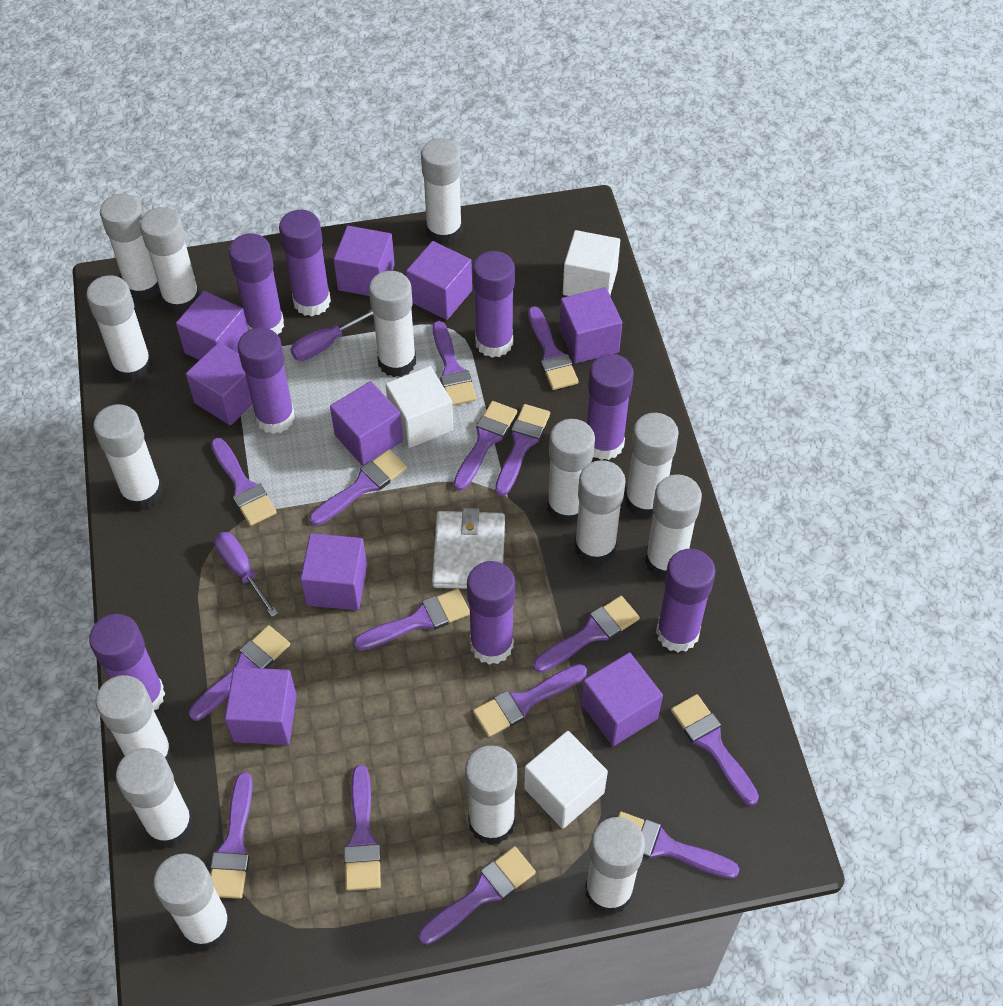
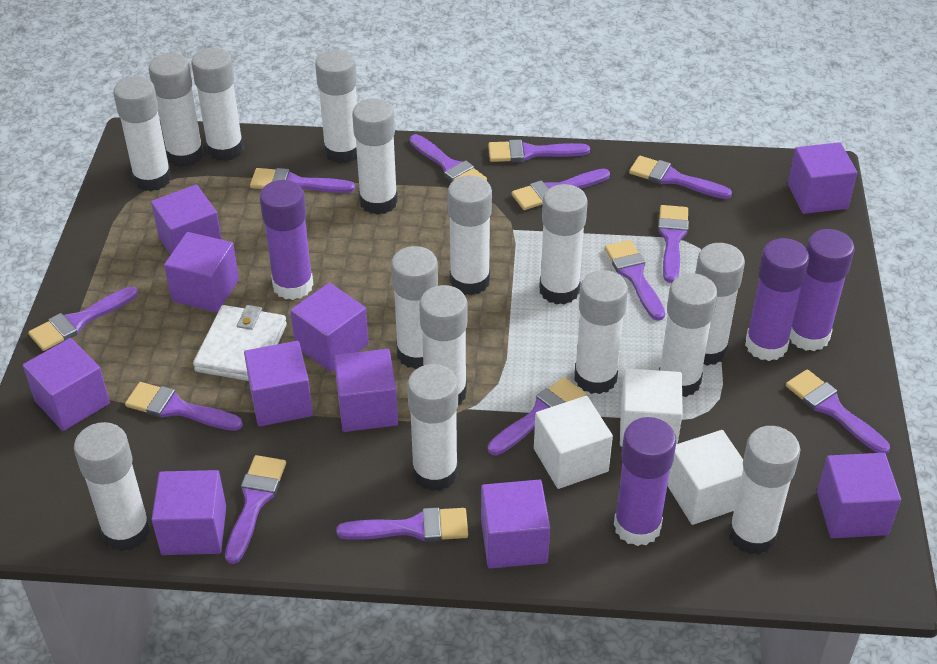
purple brush: [189,625,290,721] [210,772,253,899] [211,438,277,526] [309,450,407,526] [344,765,381,891] [354,589,470,650] [419,846,536,945] [433,321,477,406] [453,401,517,491] [473,664,587,737] [495,404,550,496] [528,306,579,390] [533,596,640,673] [618,812,739,879] [671,694,759,806] = 15 -> [28,287,138,351] [125,382,243,431] [225,455,286,564] [250,168,355,193] [336,507,468,542] [410,134,487,182] [488,140,590,162] [488,377,586,455] [512,169,610,210] [605,240,665,321] [629,156,732,199] [658,205,689,283] [786,369,890,454] = 13
purple cube: [176,291,248,360] [186,342,252,425] [225,667,297,745] [300,533,367,610] [330,381,403,466] [334,226,395,296] [406,241,472,320] [559,287,622,364] [581,652,663,746] = 9 -> [23,338,110,431] [151,185,222,255] [151,470,226,555] [164,232,239,312] [244,341,313,426] [290,283,369,372] [334,349,398,432] [481,480,550,569] [788,142,857,214] [817,453,901,538] = 10
purple glue stick: [89,614,165,710] [229,233,284,335] [237,327,295,434] [279,210,331,316] [467,561,515,665] [473,251,515,358] [587,354,634,460] [656,549,716,652] = 8 -> [259,180,314,300] [614,417,676,546] [745,238,810,361] [789,229,854,351] = 4
purple screwdriver: [214,532,278,617] [290,310,373,361] = 2 -> none = 0

